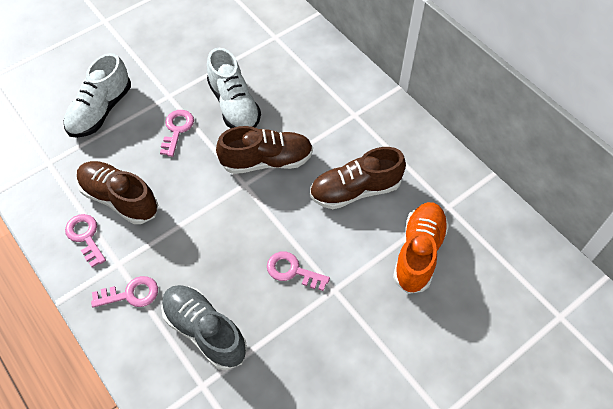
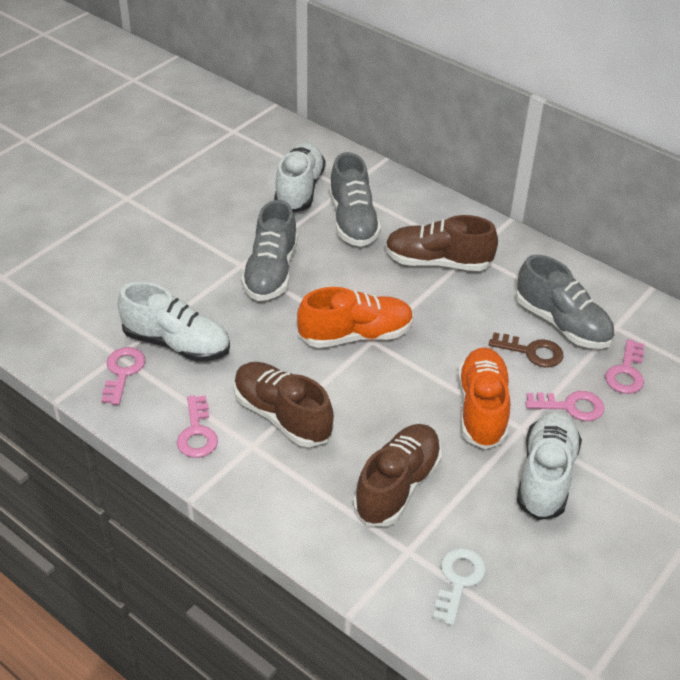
brown key: none = 0 -> [489,332,564,368] = 1
grey shoe: [161,285,247,370] = 1 -> [241,200,298,301] [329,152,381,247] [516,255,614,349] = 3
orange shoe: [393,202,449,294] = 1 -> [297,287,414,348] [458,347,510,449] = 2
white key: none = 0 -> [433,548,486,626] = 1
white shoe: [64,53,131,138] [207,48,261,128] = 2 -> [118,282,230,362] [274,142,326,212] [517,412,582,520] = 3

